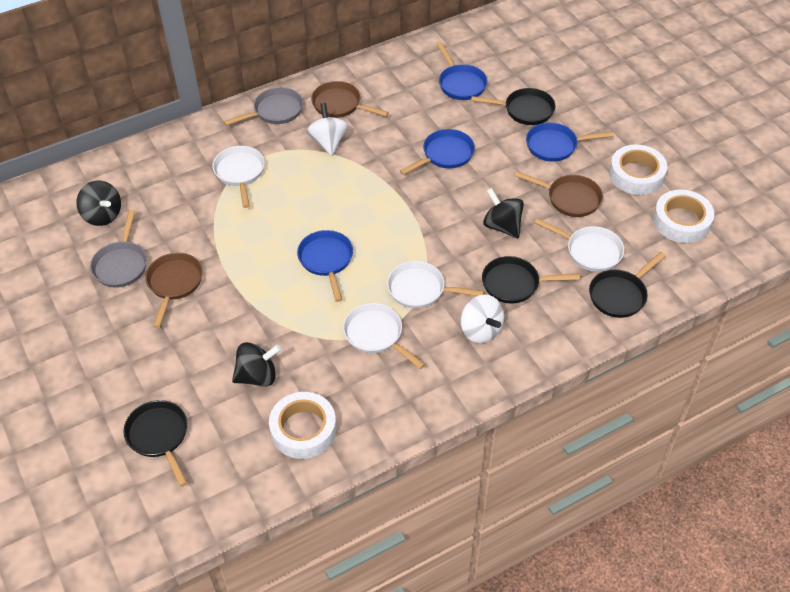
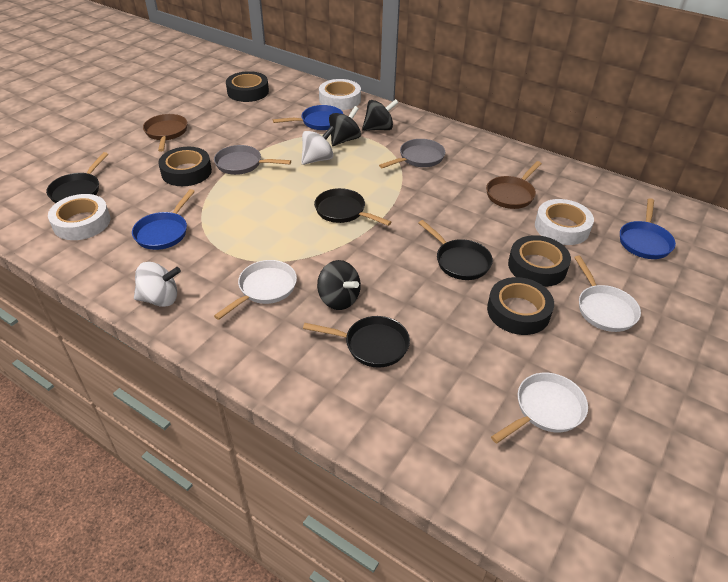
black tape: none = 0 -> [158,147,212,186] [226,71,269,102] [487,277,554,335] [508,235,571,287] = 4
blue pan: [297,230,353,302] [400,129,475,175] [437,42,487,100] [526,122,613,162] = 4 -> [132,189,195,250] [273,105,343,130] [620,198,676,259] = 3
brown pan: [145,253,203,328] [311,81,389,118] [515,171,603,217] = 3 -> [143,114,188,152] [486,161,542,209] = 2
white pan: [212,146,265,208] [343,303,425,369] [387,261,484,308] [535,218,624,272] = 4 -> [214,260,297,320] [491,373,588,443] [574,256,641,332] = 3

